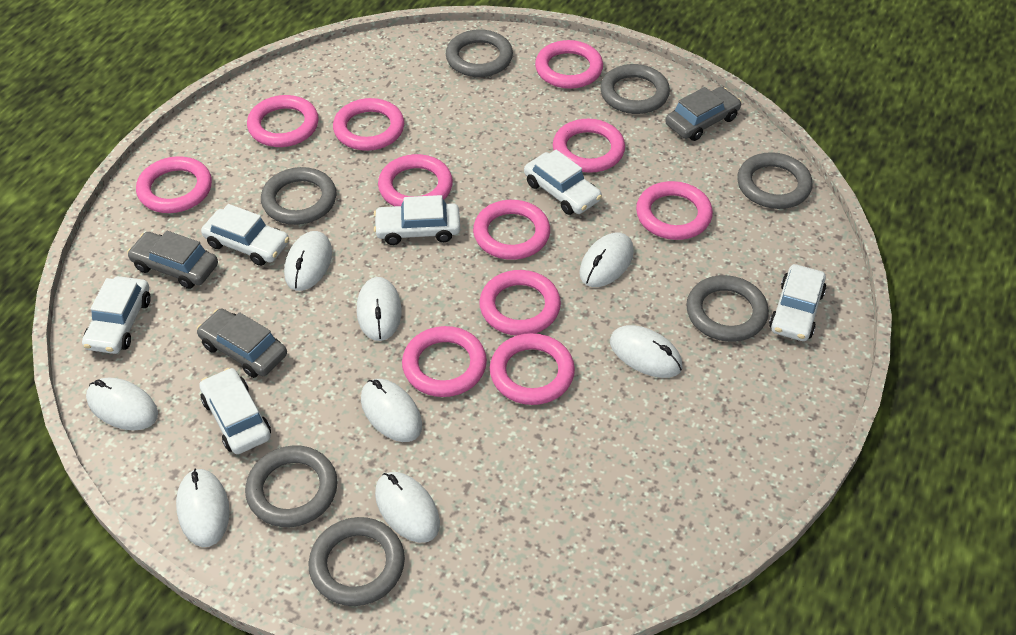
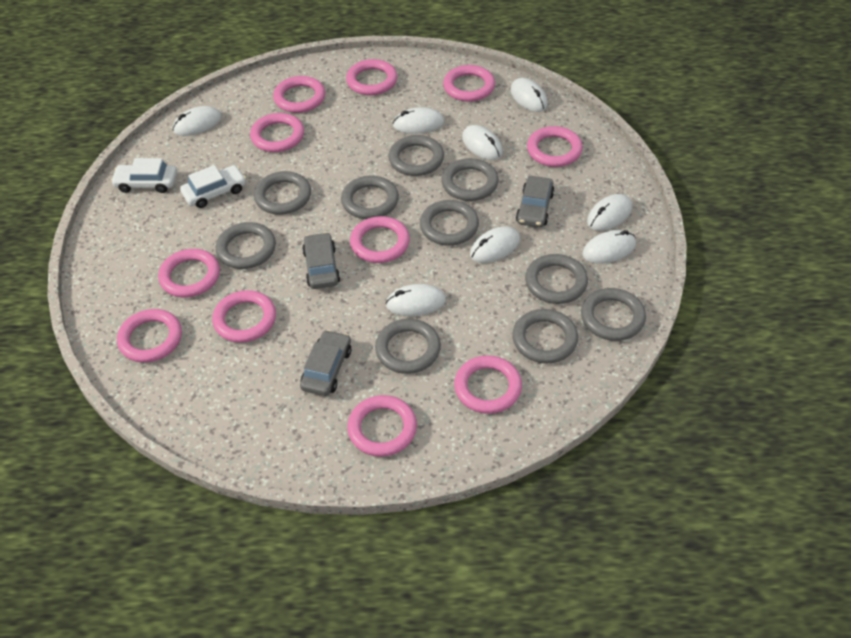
grey ring: [245,445,338,527] [261,167,337,225] [309,517,405,606] [446,29,513,77] [600,64,670,114] [686,275,769,342] [737,152,813,209] = 7 -> [216,222,276,269] [254,171,311,215] [341,176,399,219] [375,319,441,374] [389,135,444,176] [420,200,479,246] [442,158,499,201] [512,309,578,363] [525,254,588,304] [581,288,646,341] = 10
white car: [82,276,151,354] [199,368,271,454] [201,204,289,266] [374,195,460,245] [524,150,602,215] [769,264,826,341] = 6 -> [111,158,177,193] [180,165,246,208] = 2

